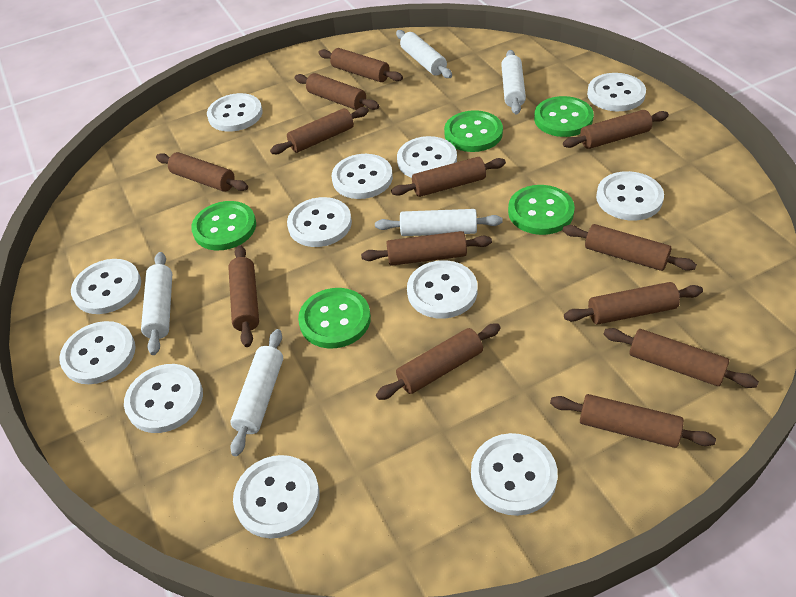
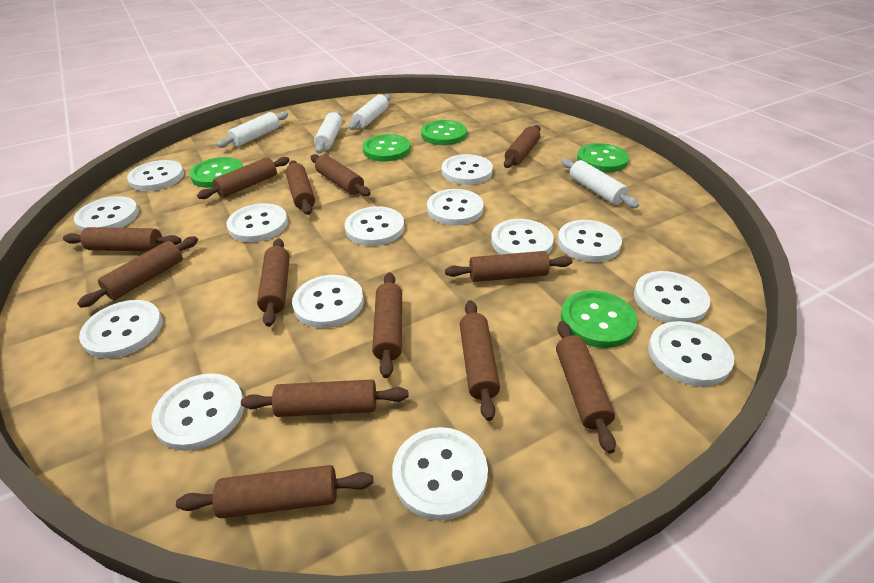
white button: [59,321,136,384] [71,259,141,314] [124,364,203,433] [207,93,262,132] [233,455,319,539] [287,197,352,247] [332,154,393,199] [397,136,457,178] [407,260,477,319] [471,433,558,516] [587,73,646,111] [596,171,664,221] = 12 -> [74,196,139,231] [79,300,162,359] [127,160,184,191] [151,373,244,451] [226,203,288,242] [292,275,364,328] [345,206,404,246] [392,427,488,521] [427,189,484,225] [442,154,493,185] [491,219,554,254] [558,220,622,262] [634,271,710,323] [648,321,734,386] = 14
white rolling pin: [141,252,172,355] [230,329,283,456] [375,209,503,236] [396,30,452,78] [501,50,526,115] = 5 -> [216,112,288,148] [314,111,342,154] [348,94,391,130] [562,159,639,208] = 4

